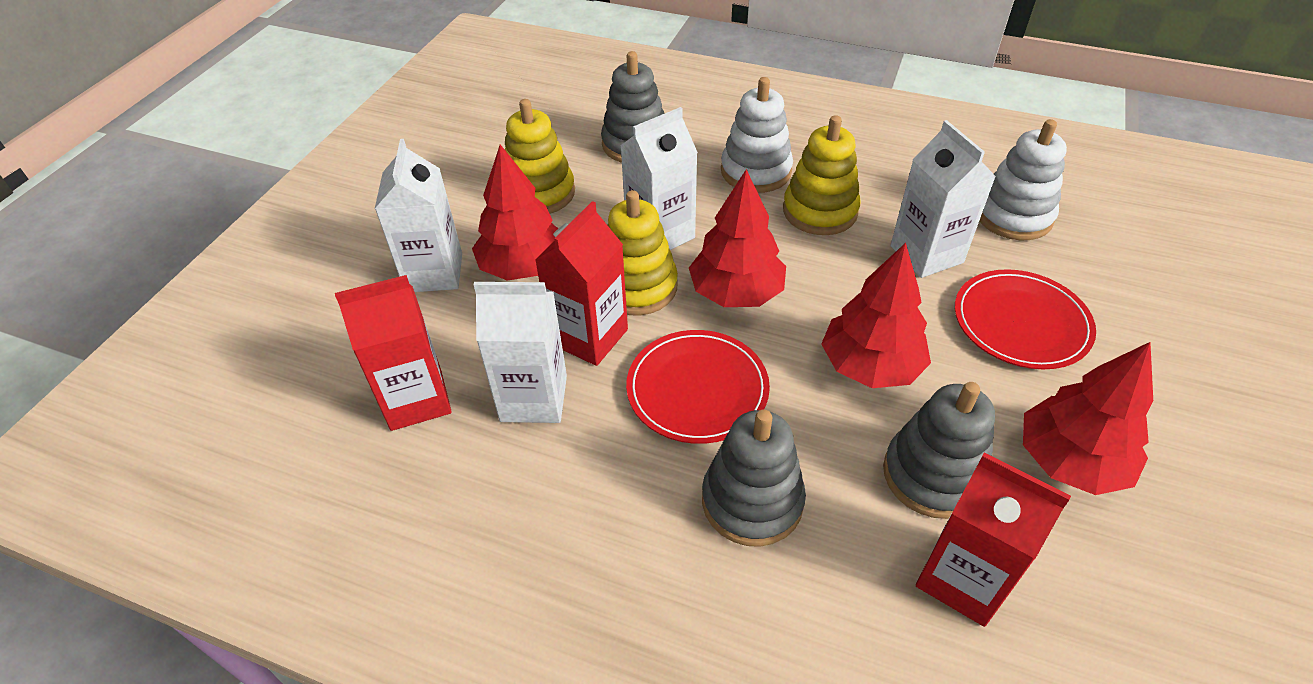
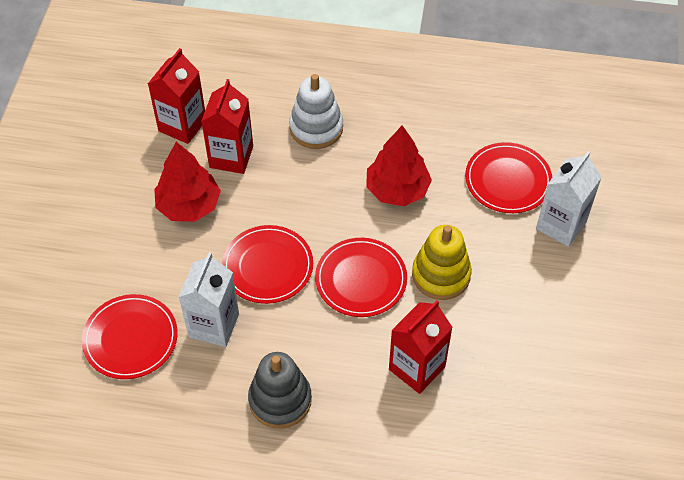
grey stacking toy: [601,51,665,163] [702,409,806,547] [883,382,995,519] = 3 -> [248,352,312,429] = 1
red plate: [626,330,770,444] [955,269,1096,369] = 2 -> [82,294,178,379] [222,225,313,304] [315,238,407,317] [465,142,552,213] = 4
red tree: [472,144,558,281] [689,169,786,307] [821,243,931,388] [1023,342,1153,495] = 4 -> [154,142,221,222] [366,125,432,206] = 2
white carton: [375,139,462,292] [474,282,567,423] [620,107,698,250] [890,120,996,278] = 4 -> [179,252,239,347] [536,151,602,247] = 2
white stacking toy: [721,77,793,193] [979,119,1067,240] = 2 -> [289,74,343,149] = 1
yellow stacking toy: [505,99,575,214] [608,190,678,315] [783,115,860,235] = 3 -> [412,225,472,300] = 1

